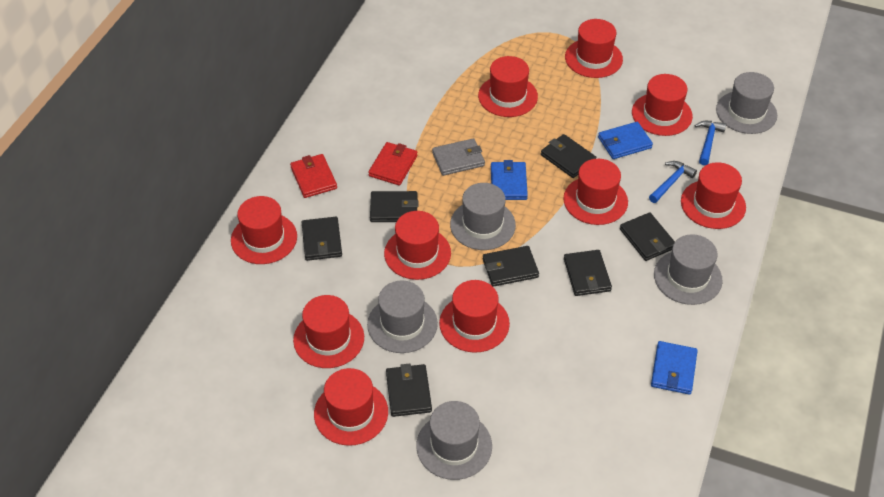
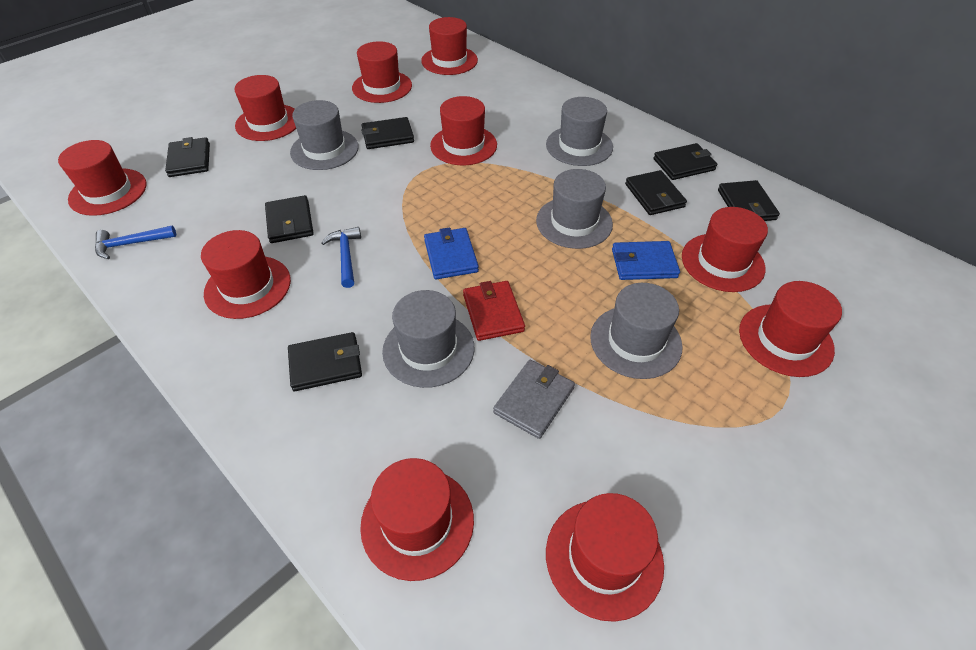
blue wallet: [491,160,528,200] [598,122,653,159] [651,341,698,395] = 3 -> [424,227,479,279] [612,241,680,280] = 2
red wallet: [290,154,337,198] [368,142,418,186] = 2 -> [463,281,525,341] = 1

